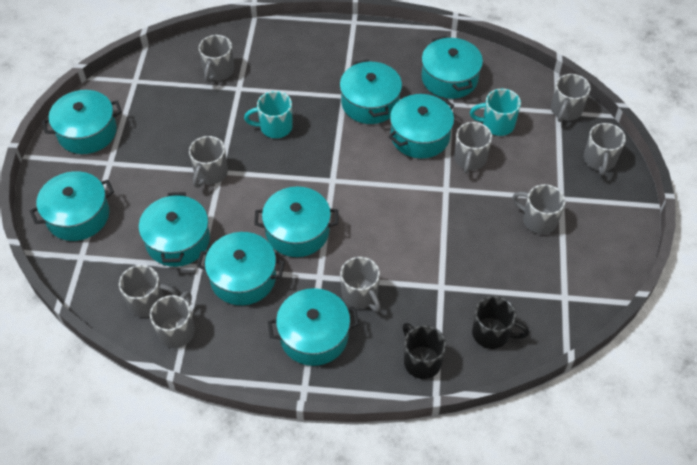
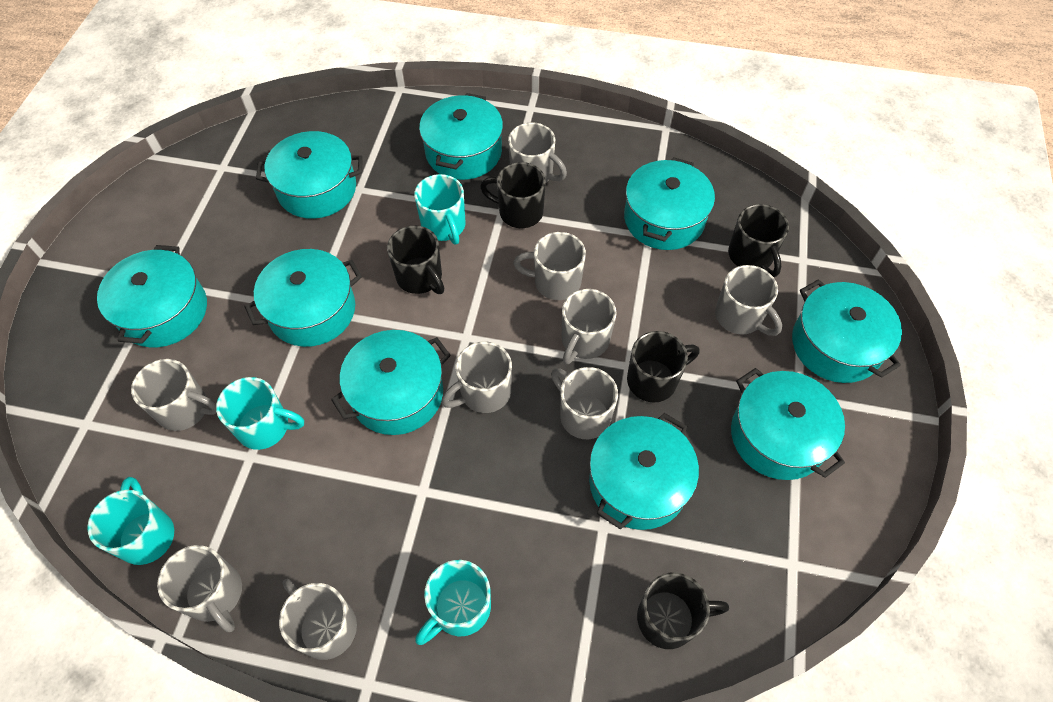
black mug: [402,323,446,379] [472,296,529,349] = 2 -> [387,225,444,294] [480,162,546,228] [627,331,699,402] [637,572,729,649] [728,204,789,277] = 5
turquoise mug: [244,91,293,138] [470,89,521,136] = 2 -> [87,477,174,565] [216,377,304,450] [414,174,466,244] [415,560,491,645] = 4

